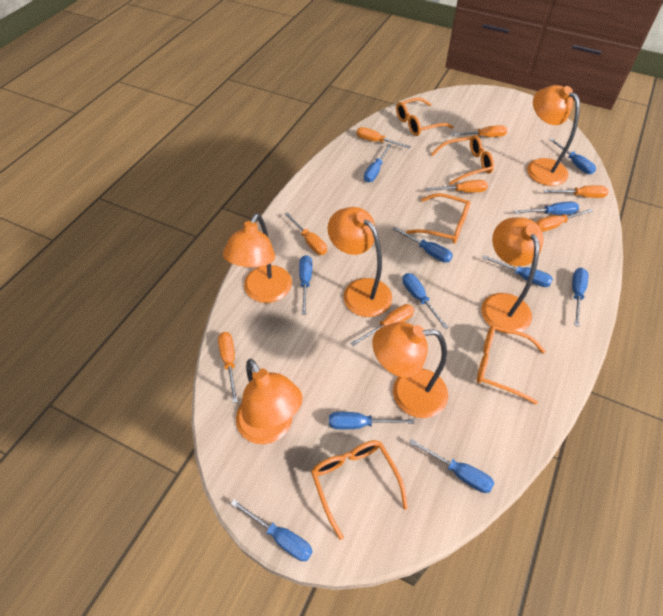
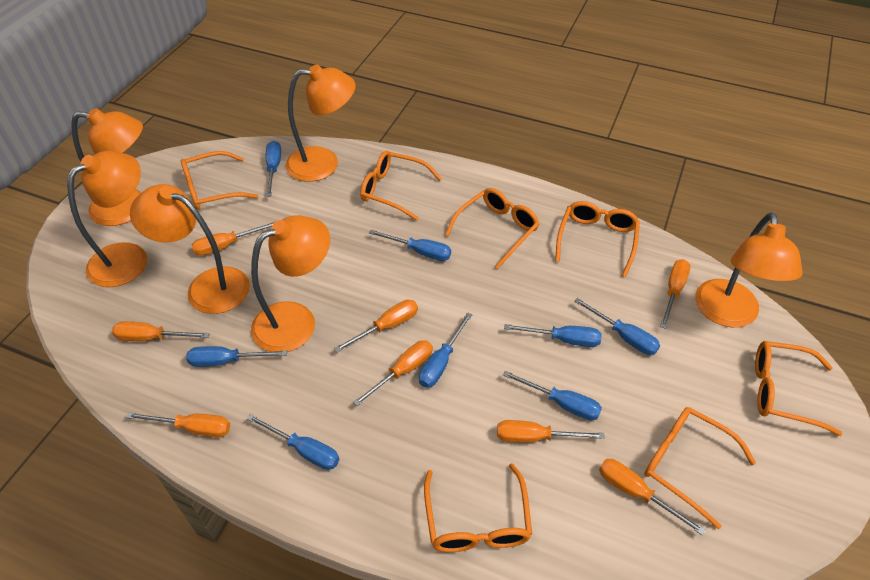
blue screwdriver: [231,499,313,561] [299,255,312,315] [329,412,415,429] [364,144,392,182] [392,227,453,263] [402,273,449,329] [409,439,494,493] [482,255,553,287] [514,202,579,215] [549,138,596,174] [572,268,588,327] = 11 -> [186,346,287,367] [247,414,339,470] [266,141,281,197] [369,230,451,261] [419,312,472,388] [503,371,602,420] [504,324,602,347] [574,298,660,355] = 8
orange glasses: [311,440,408,540] [396,97,453,136] [406,193,470,244] [431,135,494,185] [477,325,545,404] = 5 -> [181,151,259,210] [360,151,442,221] [424,463,532,552] [445,188,540,269] [555,201,640,277] [644,407,756,529] [755,341,842,436] = 7

